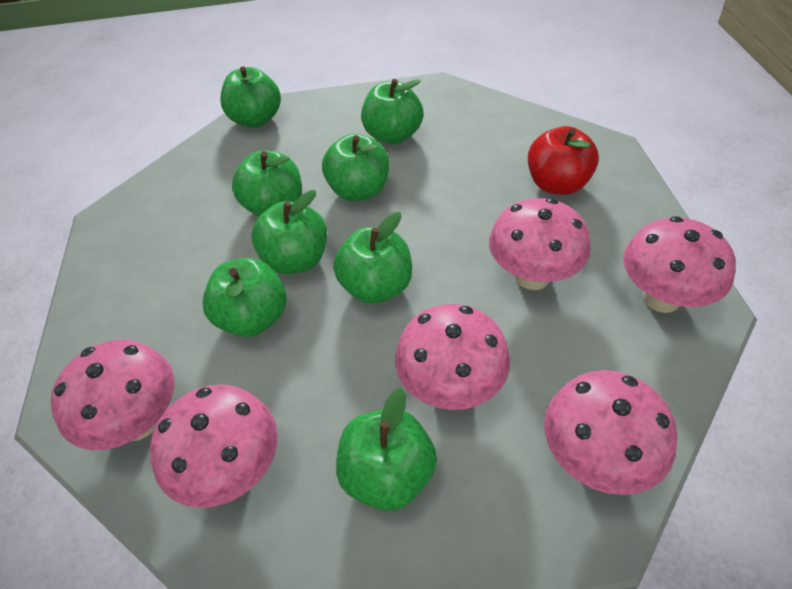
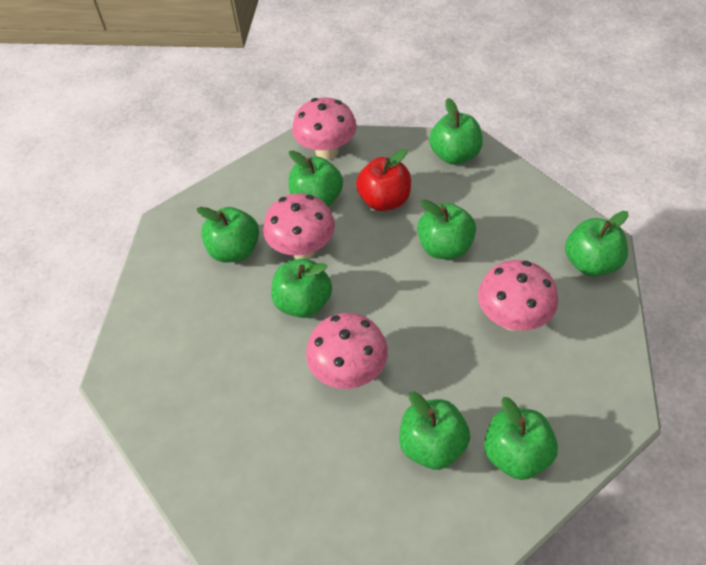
pink mushroom: [50,340,175,450] [150,384,278,508] [395,304,510,410] [489,198,591,290] [544,370,677,495] [623,216,736,313] = 6 -> [263,193,335,259] [292,98,357,160] [306,313,388,389] [478,260,558,331] = 4

